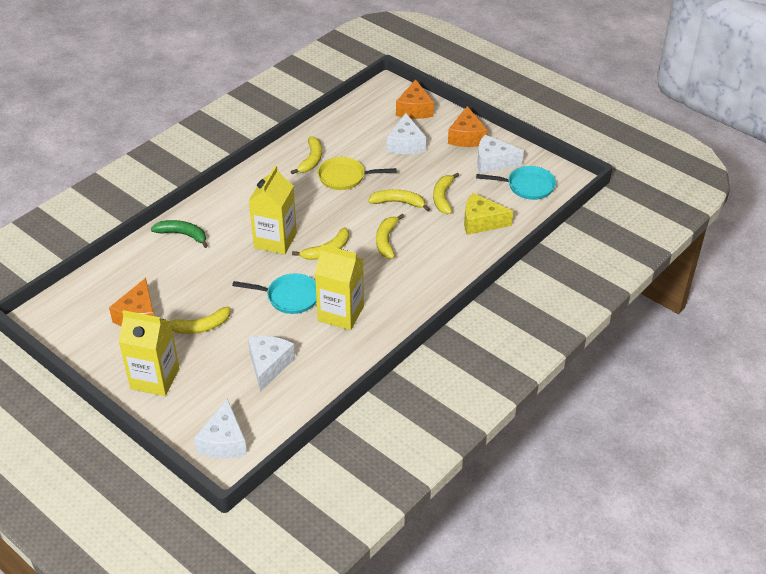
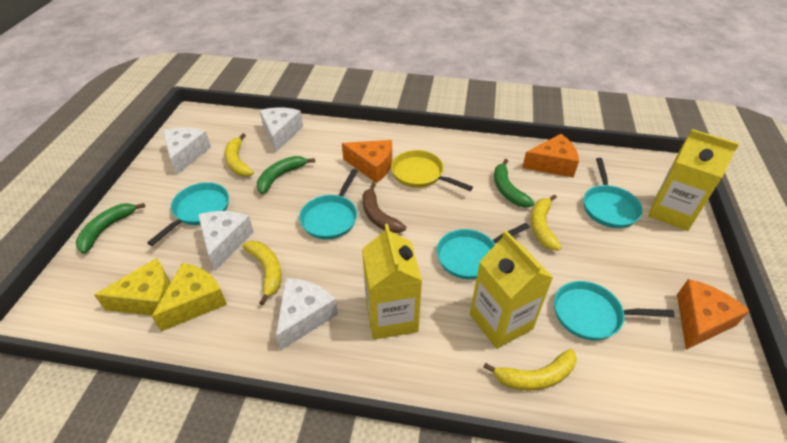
brown banana: none = 0 -> [362,183,406,233] = 1
green banana: [151,220,208,248] = 1 -> [76,203,145,254] [257,156,315,194] [494,159,535,208] = 3
turquoise pan: [232,273,317,314] [476,166,556,200] = 2 -> [147,182,229,246] [299,169,358,240] [437,223,530,279] [554,281,675,340] [584,158,643,228] = 5
yellow banana: [162,307,230,334] [291,136,322,174] [292,227,349,260] [368,189,430,211] [376,214,404,259] [433,172,459,214] = 6 -> [225,133,254,177] [242,241,282,305] [483,349,577,391] [531,195,561,251] = 4
yellow cheese: [464,193,513,235] = 1 -> [94,258,170,315] [152,263,227,332] = 2

